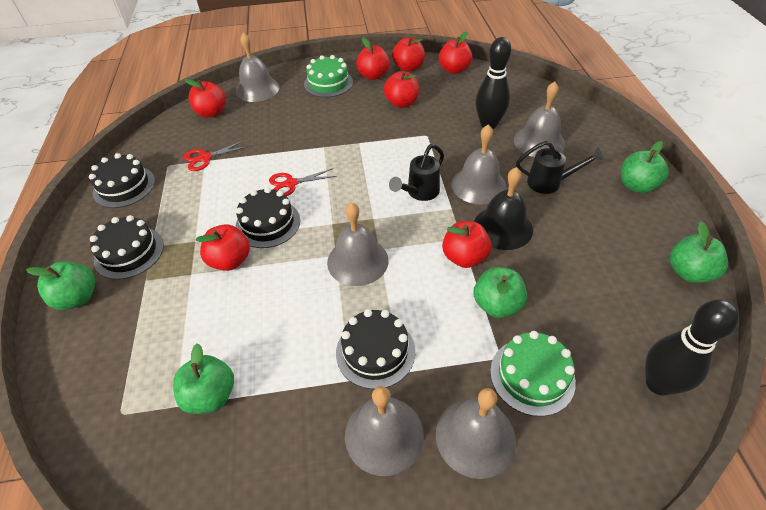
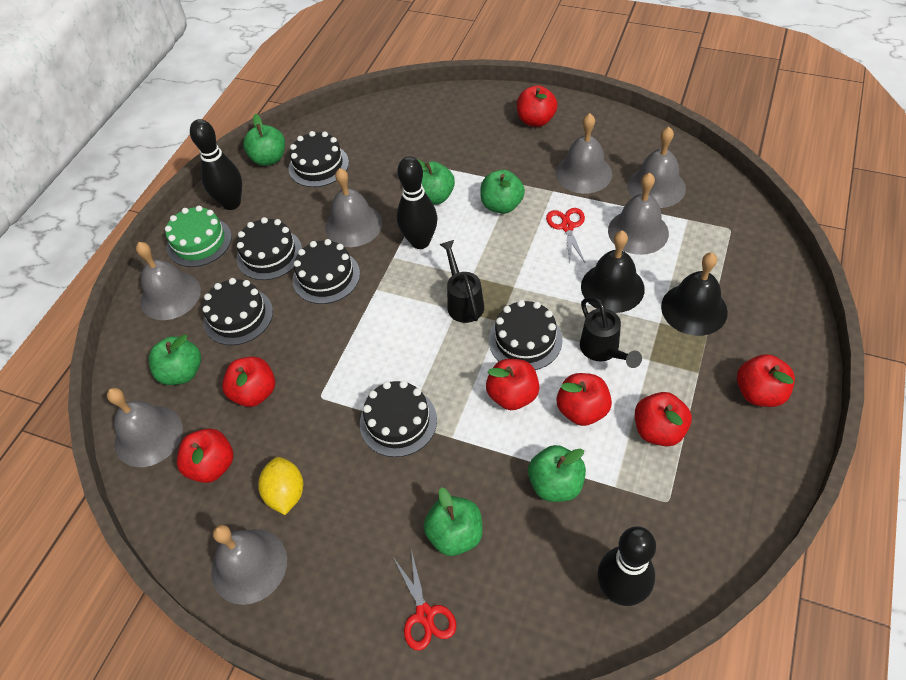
black bell: [474,167,533,250] = 1 -> [581,231,645,313] [661,252,728,336] = 2
black bowling pin: [475,37,511,129] [645,299,739,395] = 2 -> [190,119,242,210] [397,157,437,249] [598,526,656,606] = 3
black cake: [89,153,155,208] [90,215,164,280] [235,187,300,248] [336,309,415,389] = 4 -> [203,278,273,345] [236,217,302,280] [288,131,349,187] [293,239,360,304] [360,380,437,457] [489,300,562,370] = 6
green apple: [26,261,95,310] [173,343,234,414] [473,267,527,318] [621,141,669,193] [670,221,728,283] = 5 -> [149,334,201,385] [243,114,285,166] [417,159,455,205] [423,487,483,556] [480,170,525,214] [528,445,586,502] = 6
green cake: [304,55,353,98] [490,331,576,417] = 2 -> [165,206,232,267] = 1
grey bell: [236,32,279,102] [327,202,389,286] [345,386,424,476] [436,388,516,479] [451,125,506,205] [514,81,565,157] = 6 -> [107,388,183,467] [136,242,201,320] [211,525,287,605] [325,168,382,247] [556,113,612,194] [608,173,669,255] [627,127,686,208] = 7
yellow lemon: none = 0 -> [258,457,303,515] = 1

